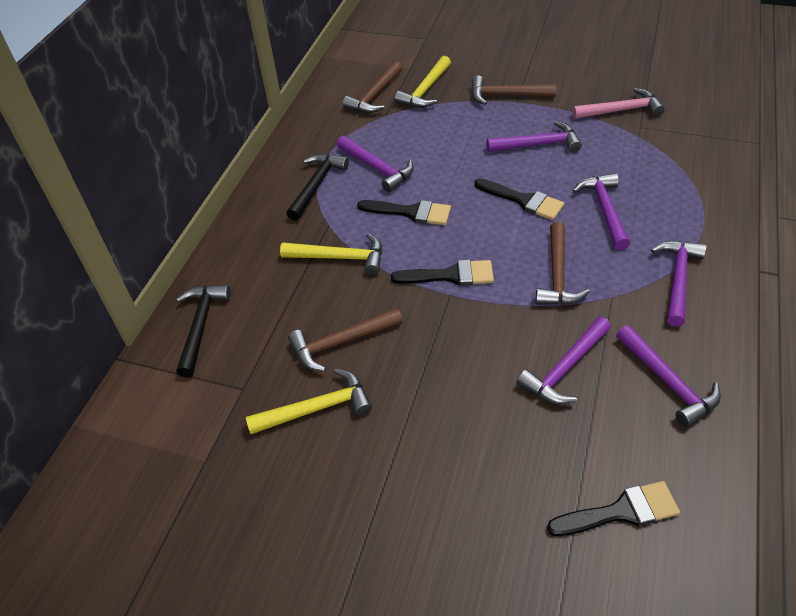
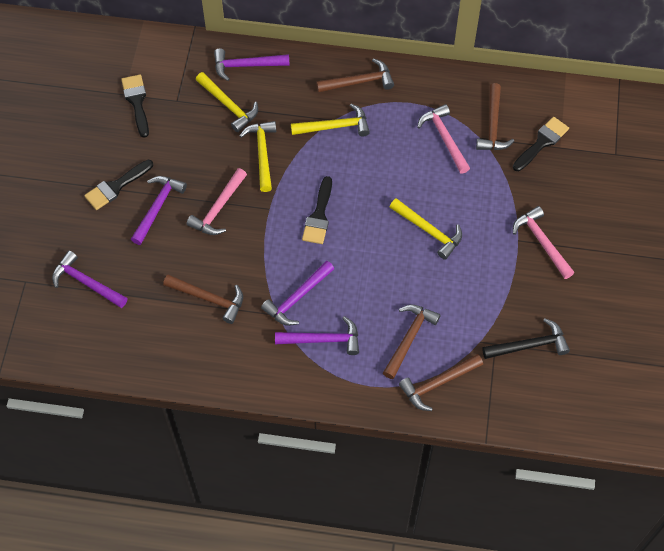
black hammer: [176,285,231,377] [286,154,349,221] = 2 -> [482,318,570,359] = 1
brown hammer: [288,307,403,372] [342,61,403,113] [471,75,557,105] [535,222,590,305] = 4 -> [163,275,243,324] [316,58,394,93] [383,305,441,379] [399,354,483,411] [476,83,514,150] = 5
pink hammer: [572,88,665,119] = 1 -> [186,168,247,235] [417,104,470,174] [513,206,574,279] = 3
purple hammer: [337,136,414,192] [487,121,582,152] [517,317,611,404] [573,173,630,250] [616,325,721,427] [651,241,707,327] = 6 -> [52,251,127,308] [131,176,187,245] [214,48,290,81] [261,261,334,326] [275,316,359,355] = 5
yellow hammer: [246,369,372,434] [280,233,382,275] [395,56,451,108] = 3 -> [196,72,258,132] [239,121,276,192] [291,104,370,136] [390,198,462,260] = 4

